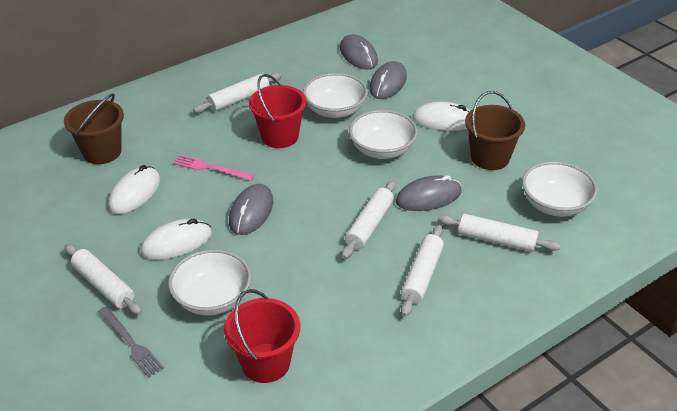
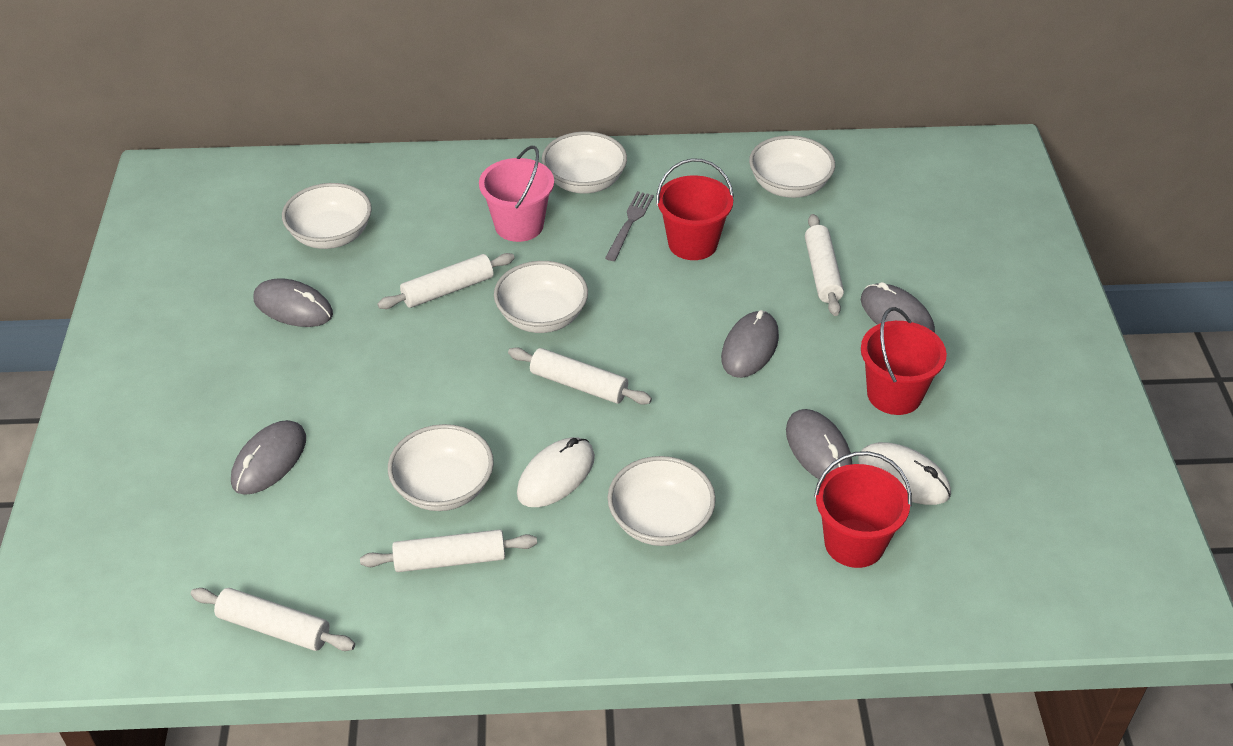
brown bucket: [64,94,124,164] [465,91,525,170] = 2 -> none = 0
grey mouse: [229,184,273,235] [340,34,378,70] [369,61,407,99] [396,175,462,211] = 4 -> [231,420,306,495] [254,278,333,327] [721,310,779,378] [786,409,852,479] [861,282,935,333] = 5
pink bucket: none = 0 -> [479,145,554,242] = 1
pink fork: [173,155,255,181] = 1 -> none = 0
red bucket: [224,289,300,383] [249,74,306,148] = 2 -> [656,158,734,260] [814,451,912,568] [861,307,947,415] = 3
white bowl: [168,249,251,316] [303,73,368,118] [349,110,418,159] [522,161,598,217] = 4 -> [282,183,372,249] [388,424,494,511] [494,261,588,333] [542,132,627,193] [608,456,716,546] [749,135,835,198] = 6
white mouse: [108,165,160,214] [141,219,212,260] [412,102,470,131] = 3 -> [517,437,595,507] [858,442,951,505] = 2

